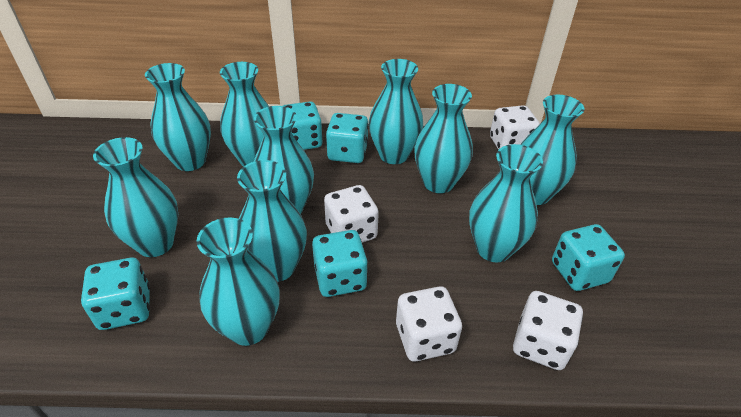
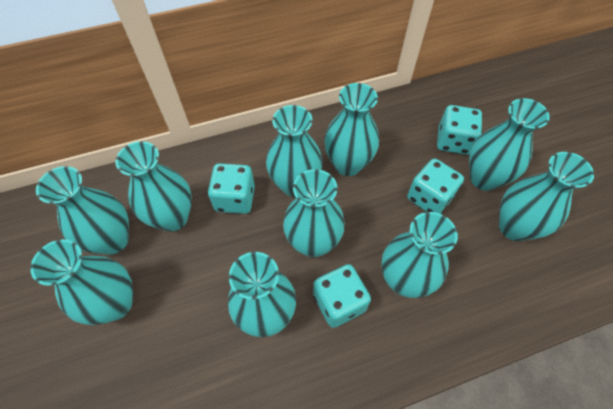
turquoise dice: [81,258,150,330] [283,101,323,150] [312,230,368,297] [326,113,369,163] [552,224,625,291] = 5 -> [208,163,255,214] [313,264,371,328] [407,159,464,214] [437,105,482,155] = 4
white dice: [324,185,379,242] [396,286,462,362] [490,105,540,150] [513,291,583,370] = 4 -> none = 0

